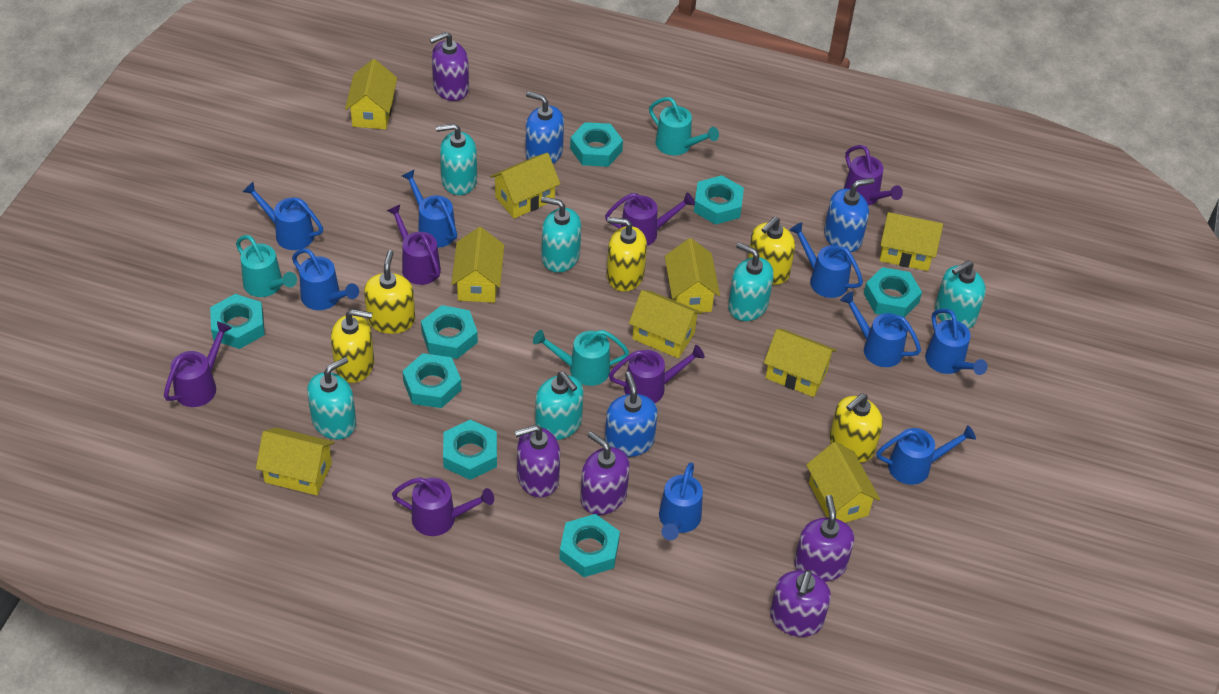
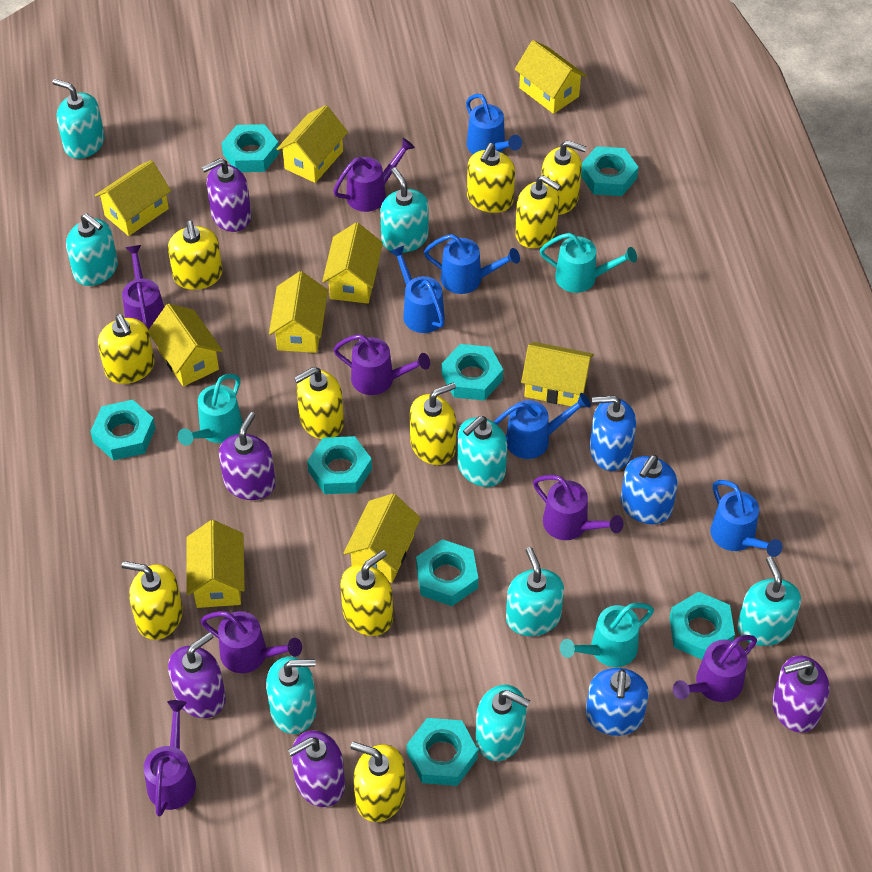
blue watering can: [243,182,323,250] [292,248,359,310] [402,170,457,248] [659,463,703,540] [789,222,863,298] [840,292,921,367] [877,425,976,485] [925,309,987,375] = 8 -> [389,246,445,333] [424,234,520,294] [466,94,522,154] [494,393,591,459] [711,480,783,557] = 5
purple watering can: [164,322,232,407] [386,205,441,285] [392,477,494,536] [605,192,695,246] [609,345,705,403] [844,145,903,206] = 6 -> [122,245,164,330] [144,700,196,816] [200,611,302,673] [333,138,415,212] [333,334,430,395] [533,475,623,540] [673,635,757,702] = 7
turquoise soap dispenser: [307,357,356,439] [436,124,477,195] [535,372,584,440] [541,196,581,272] [728,242,774,321] [935,260,986,329] = 6 -> [52,79,105,159] [66,213,118,286] [266,657,317,734] [380,168,429,253] [457,416,507,487] [475,685,530,761] [506,547,564,636] [737,556,801,646] = 8
yellow soap dispenser: [331,309,374,383] [364,250,415,334] [607,217,647,292] [748,216,795,285] [829,393,883,463] = 5 -> [98,314,155,384] [122,561,183,640] [168,221,222,290] [294,367,344,439] [340,550,393,636] [350,742,406,822] [410,382,456,465] [467,143,515,213] [515,175,561,248] [541,140,586,215] = 10

